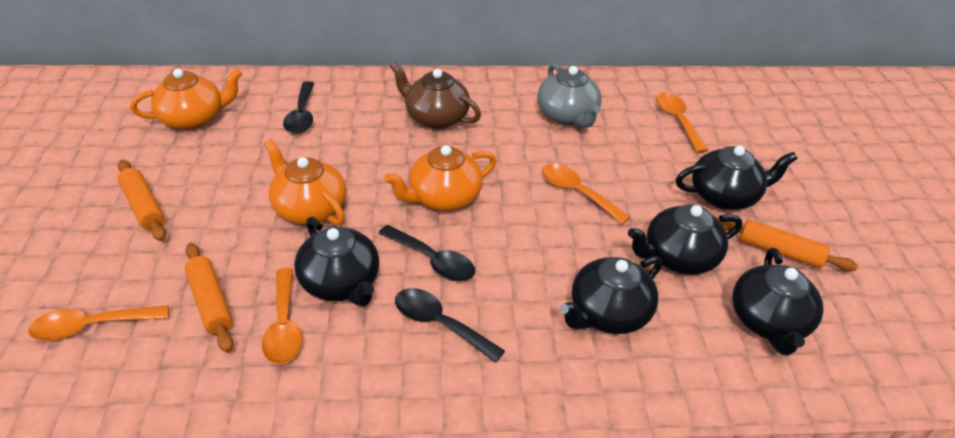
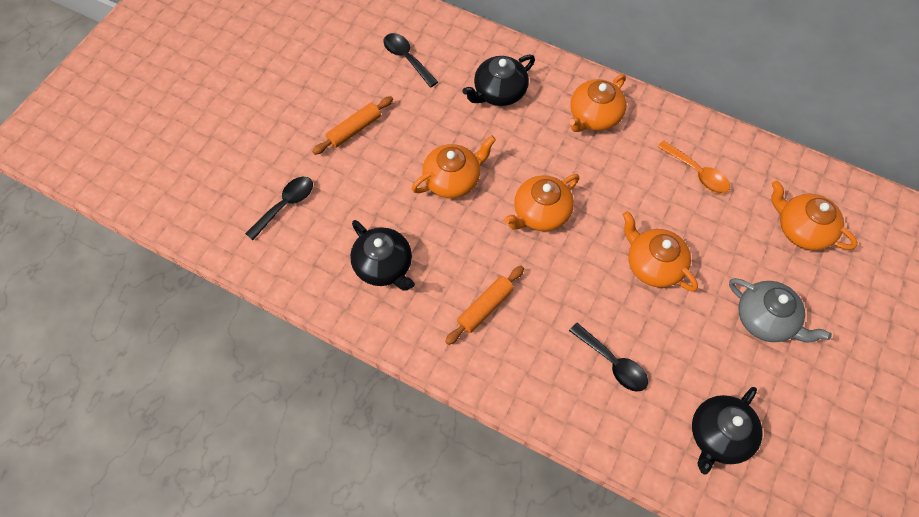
black teapot: [294,217,379,306] [560,256,662,334] [628,204,742,275] [676,146,798,210] [732,248,823,355] = 5 -> [350,220,415,291] [463,55,535,106] [692,387,763,475] = 3
brown teapot: [390,62,481,129] = 1 -> none = 0
orange rolling pin: [118,160,166,241] [185,243,233,353] [716,218,858,271] = 3 -> [312,96,393,155] [445,266,524,345] = 2
orange spoon: [28,305,169,341] [262,268,303,364] [542,163,631,224] [656,93,709,153] = 4 -> [657,140,730,194] = 1
orange teapot: [130,69,242,130] [264,139,346,225] [384,145,496,211] = 3 -> [412,135,496,198] [504,174,579,231] [569,74,627,132] [623,211,698,291] [771,181,858,251] = 5

